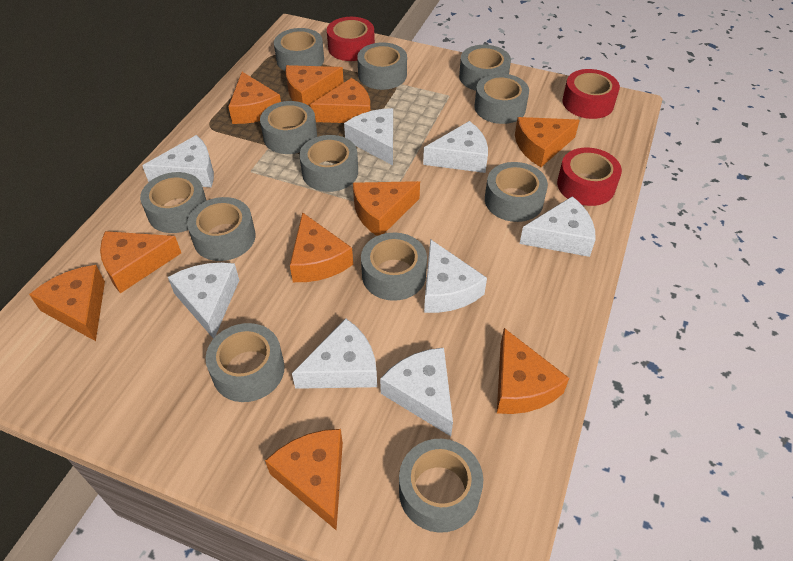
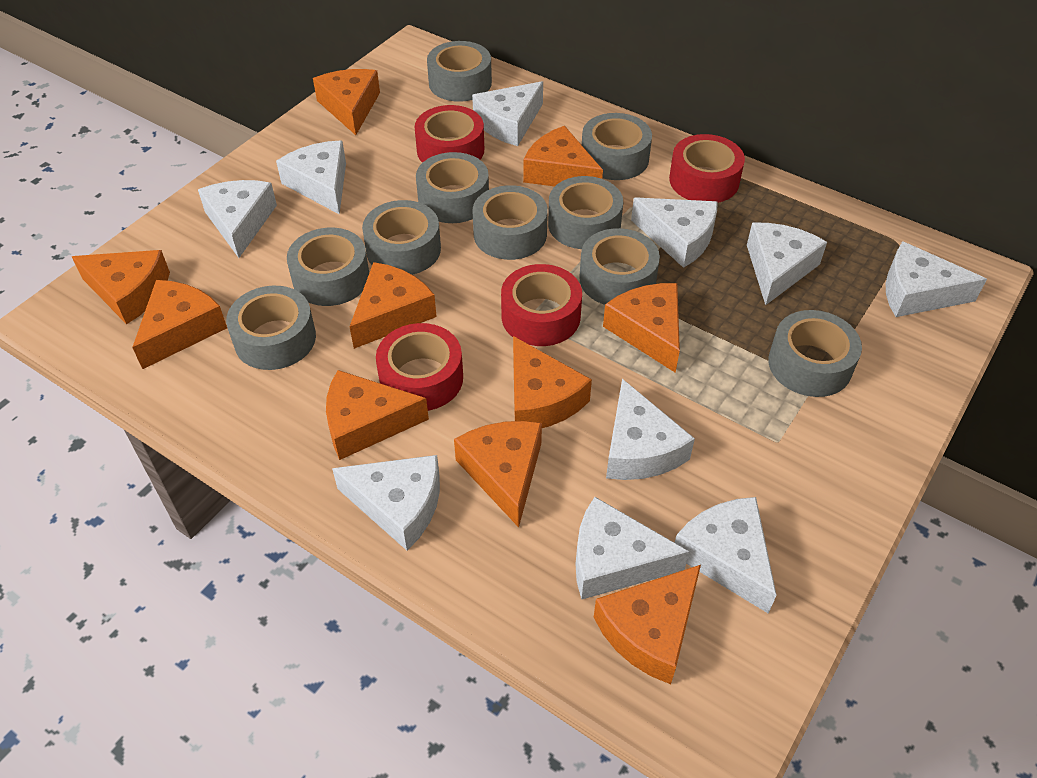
grey tape: [140,172,207,233] [187,197,256,261] [206,323,285,402] [260,101,317,154] [274,28,324,71] [299,135,358,192] [357,43,407,90] [361,233,427,301] [399,439,483,533] [459,45,511,91] [475,73,529,124] [485,162,548,222] = 12 -> [226,286,316,370] [287,228,369,306] [362,200,441,275] [416,152,489,223] [427,41,492,102] [473,185,548,260] [548,176,623,249] [579,228,660,305] [582,113,652,180] [768,310,862,397] = 10
red tape: [327,17,375,61] [557,148,622,206] [563,69,620,119] = 3 -> [376,323,463,411] [415,105,484,163] [501,264,582,346] [669,134,745,203] = 4
white cheese: [142,135,214,187] [168,262,239,339] [292,318,377,389] [344,108,393,165] [380,348,453,436] [423,121,488,173] [424,239,487,313] [520,196,596,257] = 8 -> [198,180,277,258] [276,140,346,214] [332,455,440,550] [472,81,543,146] [576,497,690,600] [606,379,695,480] [631,197,718,268] [675,497,776,614] [747,223,827,305] [886,241,987,317] = 10

